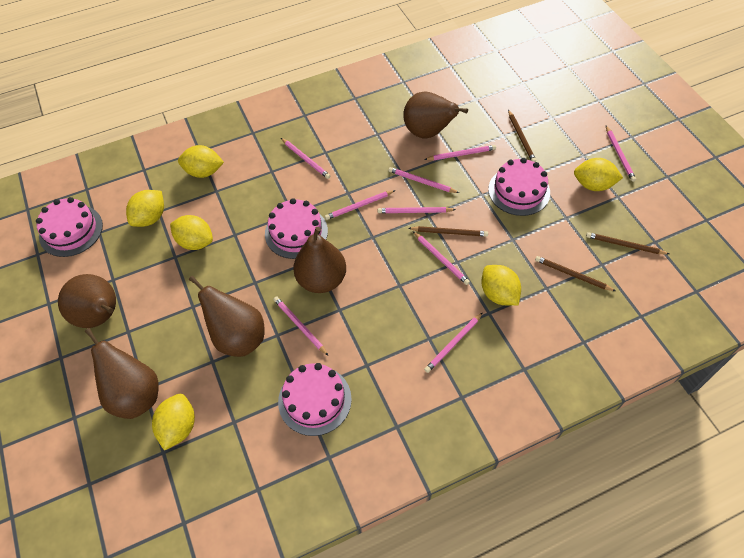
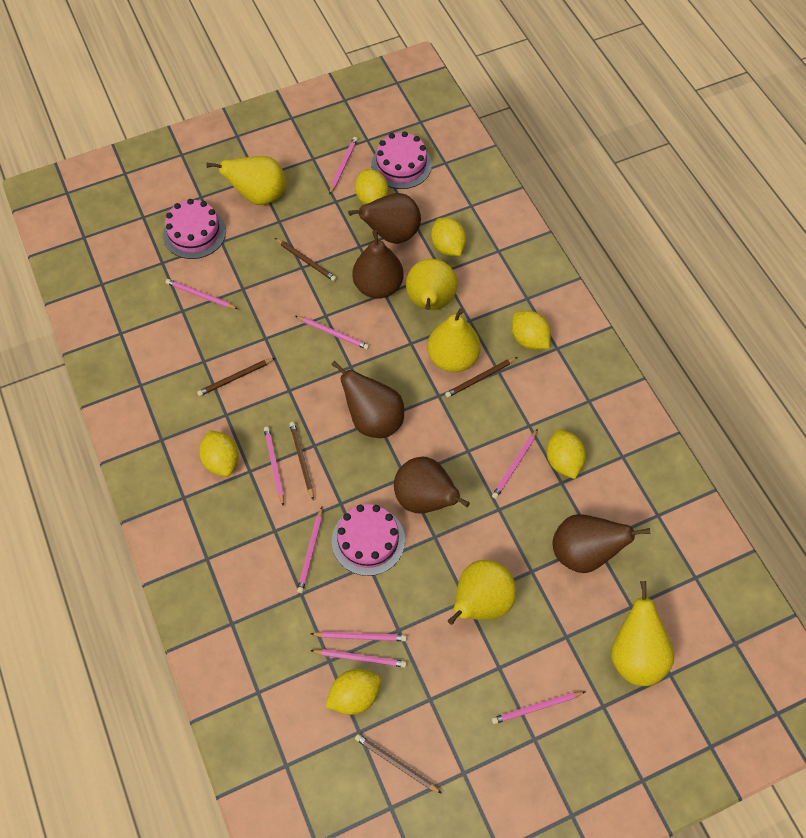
brown pencil: [408,226,488,237] [508,110,536,162] [535,256,616,291] [586,232,669,254] = 4 -> [197,358,275,396] [275,238,336,281] [289,422,314,500] [355,734,442,793] [445,357,518,398] = 5
pink cake: [36,197,103,257] [265,198,328,259] [278,363,352,436] [488,158,550,216] = 4 -> [163,199,226,259] [332,504,405,576] [371,131,432,189] = 3
yellow pear: none = 0 -> [206,156,286,205] [406,259,457,310] [427,308,481,372] [448,560,516,625] [611,581,674,686] = 5

